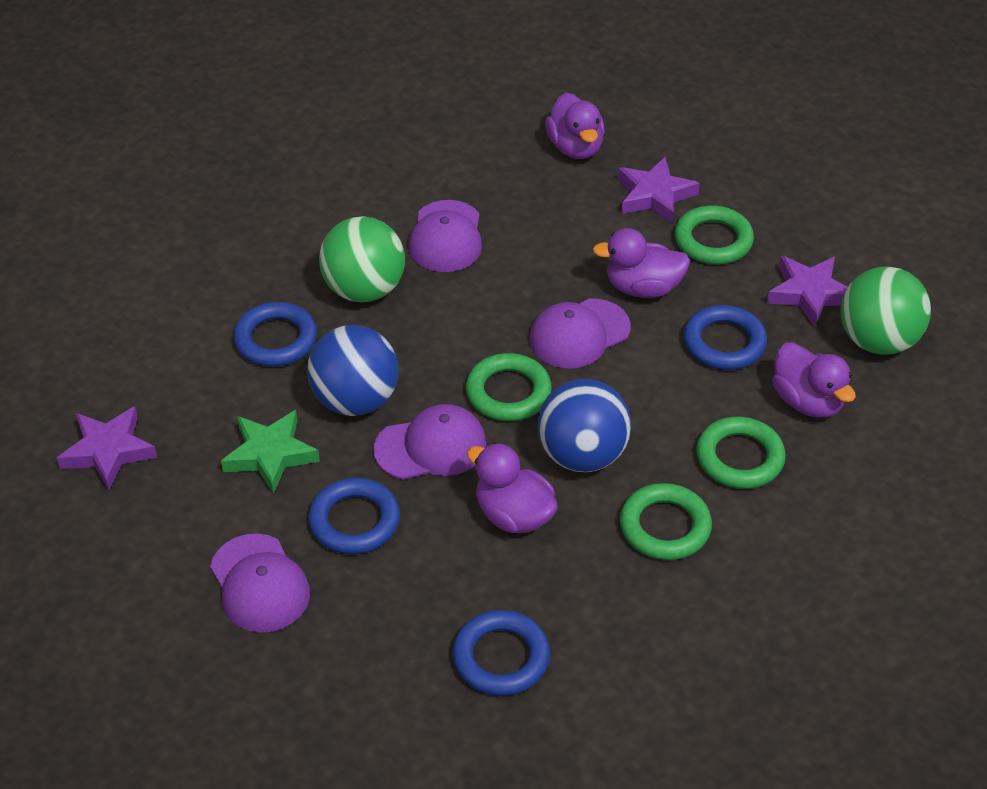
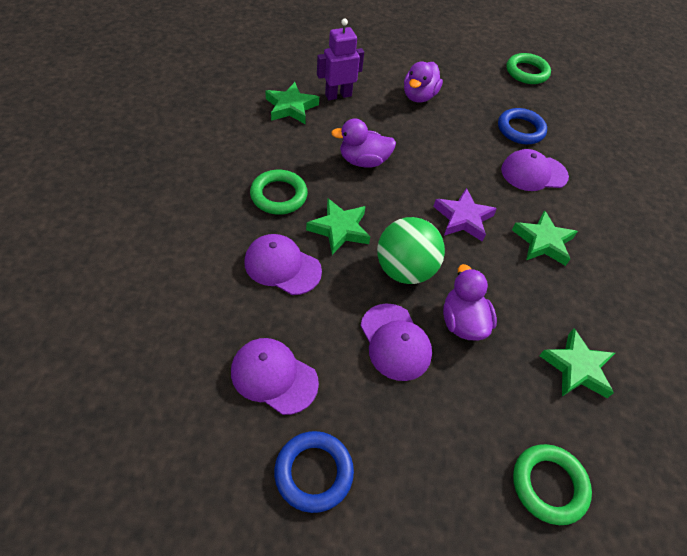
blue ball: [307,325,399,416] [537,379,631,472] = 2 -> none = 0
blue ring: [233,302,317,367] [308,478,400,554] [452,610,550,696] [683,305,767,370] = 4 -> [274,431,354,513] [498,108,547,144] = 2
green ball: [319,216,405,302] [840,266,931,355] = 2 -> [377,217,445,284] = 1
green ring: [466,353,552,421] [620,483,712,560] [675,205,754,264] [696,417,786,489] = 4 -> [250,170,308,215] [506,53,551,84] [513,444,592,525] = 3
green star: [221,410,320,494] = 1 -> [265,82,319,124] [306,199,370,255] [512,210,578,266] [539,328,615,398] = 4
purple duck: [467,443,558,533] [545,93,605,159] [593,228,690,298] [772,342,856,418] = 4 -> [331,118,396,168] [404,61,443,102] [443,264,497,340] = 3
purple robot: none = 0 -> [317,18,364,100] = 1
purple star: [57,407,157,490] [617,157,700,224] [767,256,848,327] = 3 -> [433,188,497,242] = 1

